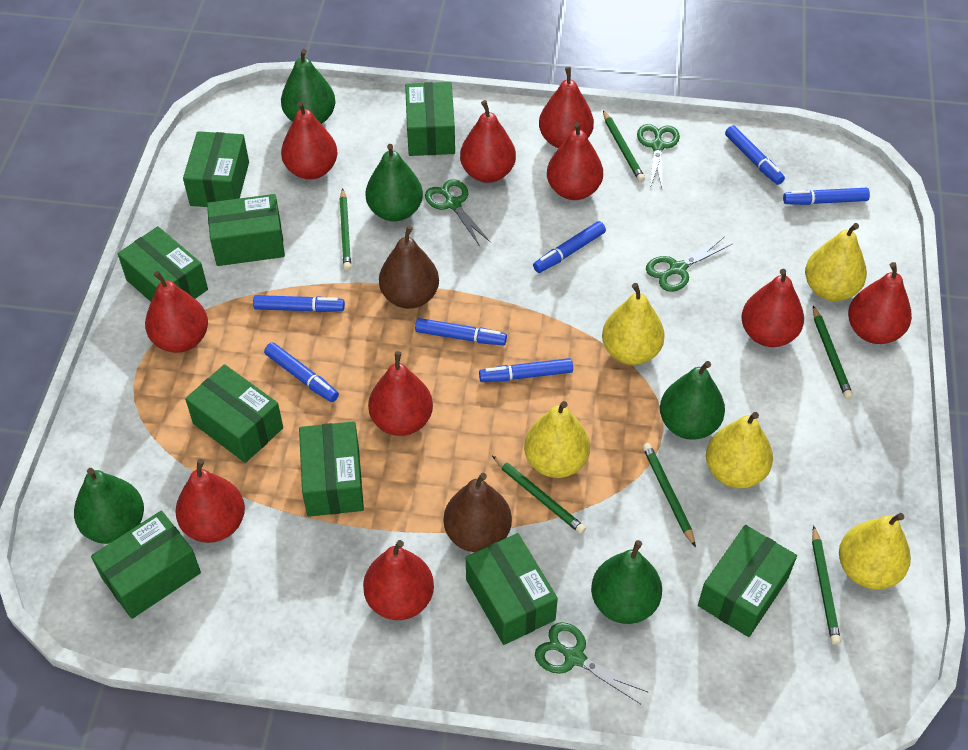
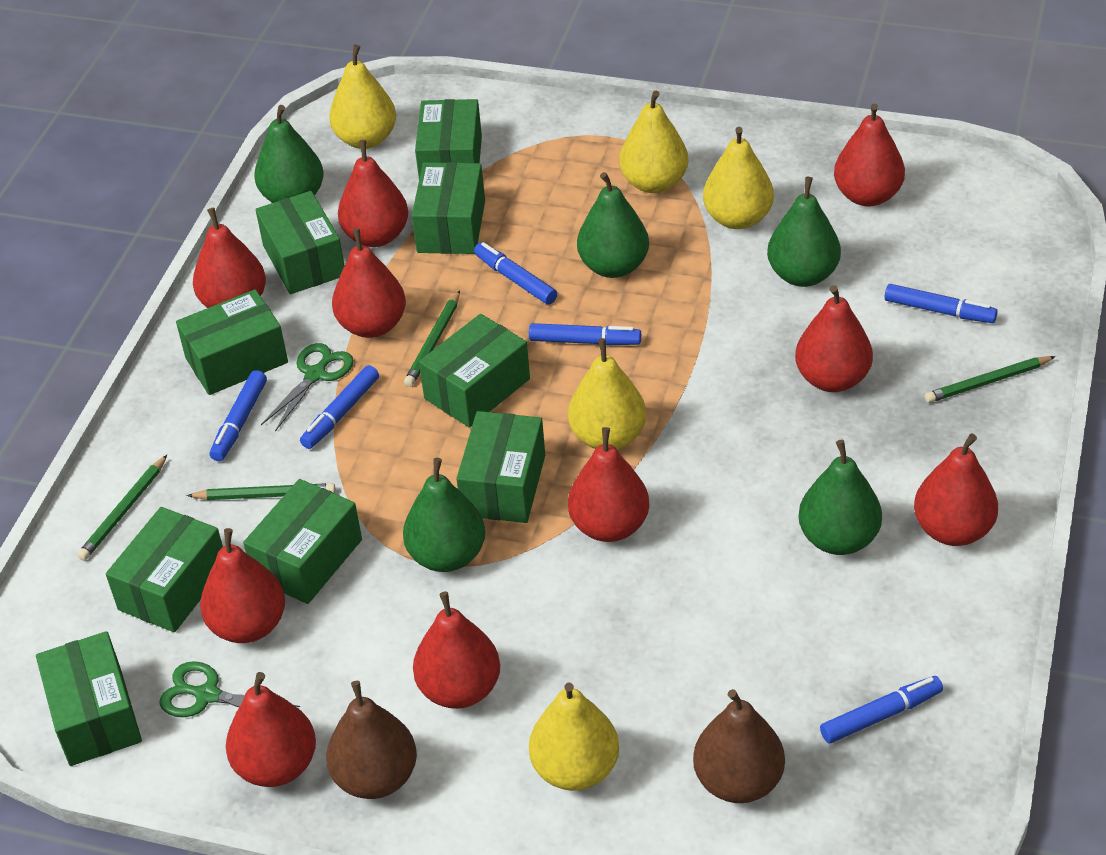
blue marker: [253,295,345,312] [264,342,339,402] [415,318,507,345] [479,358,573,382] [533,221,606,273] [725,125,785,185] [783,188,870,205] = 7 -> [210,370,267,461] [300,365,379,449] [474,242,557,305] [529,323,641,346] [820,676,943,743] [884,284,998,323] = 6
green pencil: [339,188,351,271] [492,456,586,534] [603,111,645,182] [642,443,696,547] [812,525,841,645] [813,306,853,399] = 6 -> [77,455,167,561] [187,483,335,500] [404,291,460,387] [925,356,1056,403] = 4
green scissors: [425,179,491,246] [535,622,649,704] [637,124,680,188] [646,236,732,292] = 4 -> [159,661,300,717] [261,343,354,432] = 2

